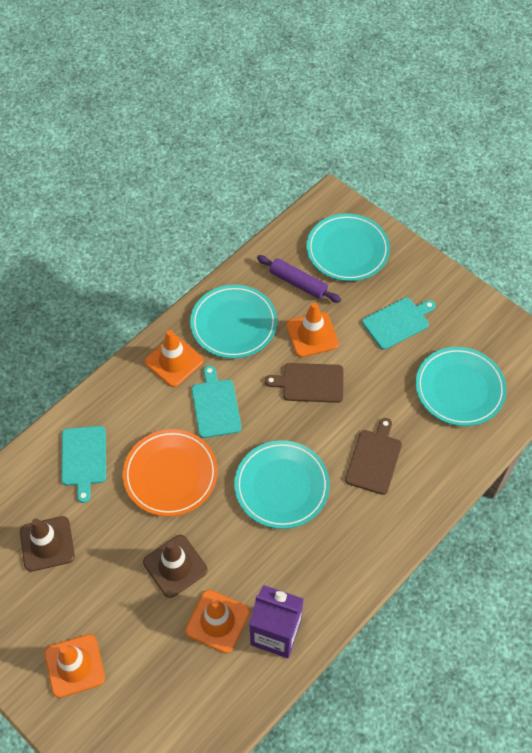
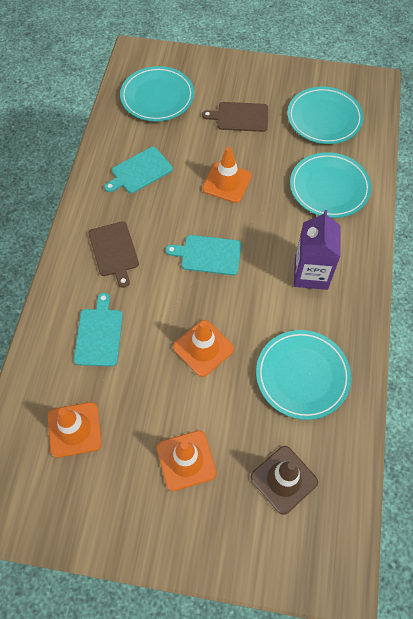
brown traffic cone: [20,516,75,572] [143,535,208,598] = 2 -> [251,446,318,515] = 1
orange plate: [123,429,218,517] = 1 -> none = 0
purple rolling pin: [257,255,341,303] = 1 -> none = 0

